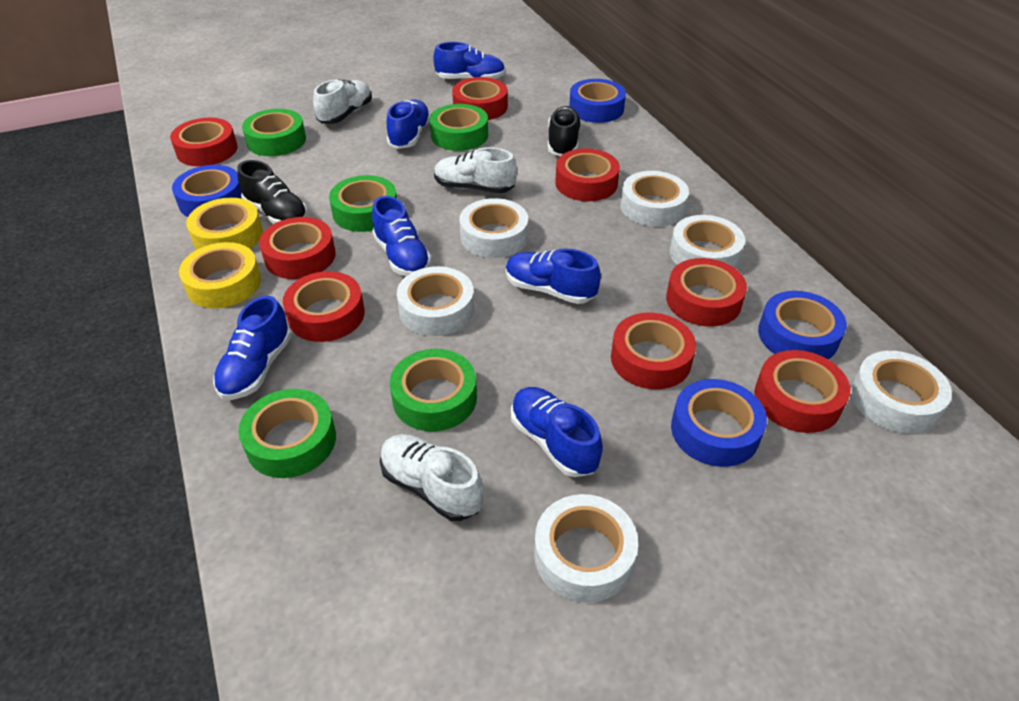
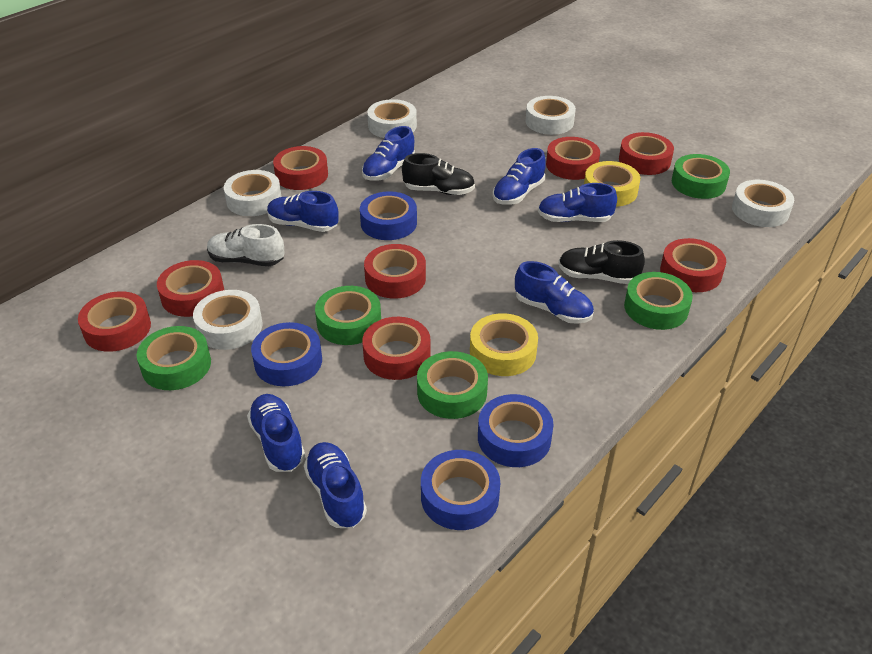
blue shoe: [213,296,292,400] [372,196,432,276] [387,100,431,149] [433,42,505,79] [506,248,601,304] [511,387,603,477] = 6 -> [247,394,305,472] [267,191,339,232] [304,442,367,528] [362,126,415,181] [493,148,546,205] [515,261,594,324] [538,183,617,222] = 7
white shoe: [313,79,372,124] [380,434,484,521] [434,147,517,193] = 3 -> [207,224,284,266] = 1
white tape: [397,266,474,336] [459,198,528,258] [534,494,638,603] [620,171,689,227] [670,215,745,269] [851,351,952,434] = 6 -> [193,290,262,350] [224,170,281,216] [367,99,417,138] [526,96,576,135] [732,180,794,227] = 5

